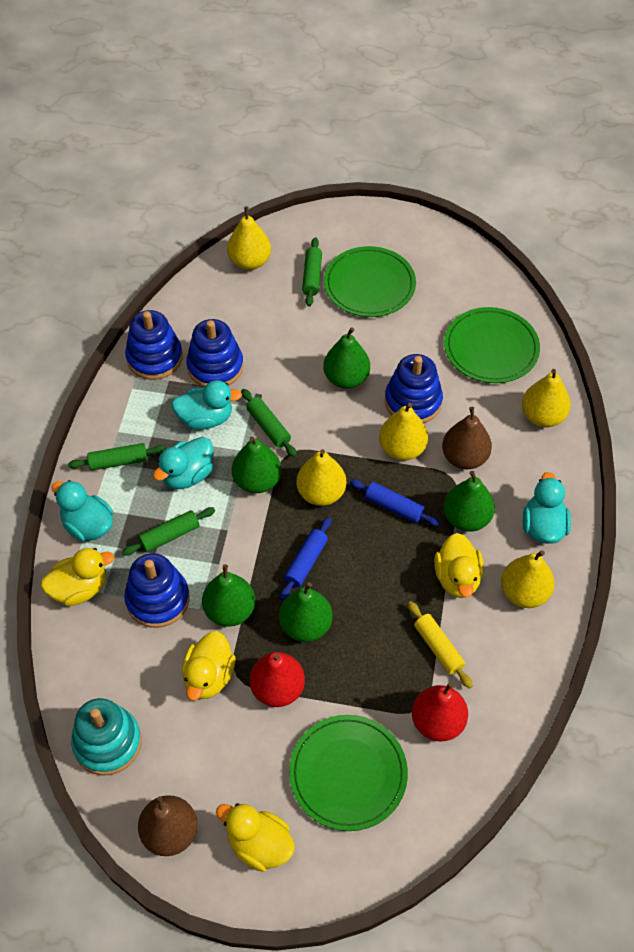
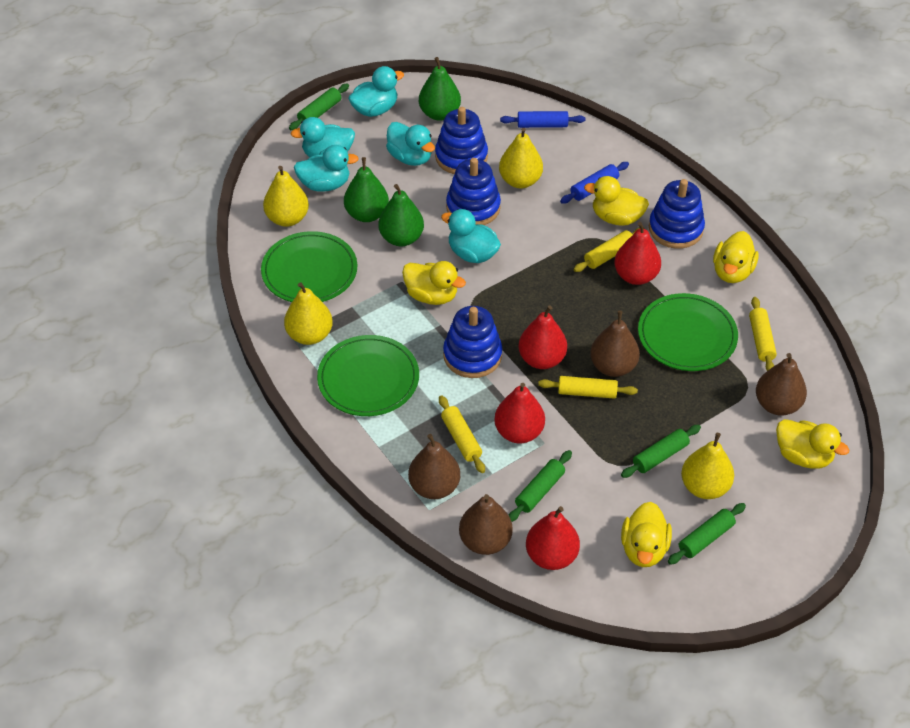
brown pear: [138,795,197,856] [442,407,492,470] = 2 -> [408,434,460,499] [459,494,513,555] [590,311,640,377] [756,353,807,416] = 4
green pear: [202,564,255,627] [232,436,281,493] [279,582,332,642] [323,327,370,389] [444,471,495,532] = 5 -> [344,157,389,222] [378,184,424,246] [419,57,461,121] = 3
red pear: [250,652,305,707] [412,682,468,742] = 2 -> [494,383,545,443] [518,305,567,369] [526,506,580,570] [614,222,661,285] = 4
turquoise duck: [51,480,113,542] [153,437,214,489] [171,380,242,430] [523,472,571,544] = 4 -> [291,117,355,157] [294,145,359,192] [348,66,404,117] [386,122,435,166] [441,209,501,263] = 5
turquoise stacking toy: [71,698,141,776] = 1 -> none = 0
yellow duck: [41,548,114,606] [182,631,236,701] [216,803,295,872] [434,533,484,598] = 4 -> [402,261,466,305] [584,176,649,226] [621,502,672,567] [713,231,758,283] [776,419,850,469] = 5
yellow pear: [227,206,271,270] [296,449,346,506] [379,403,428,461] [501,550,555,608] [522,369,571,427] = 5 -> [263,166,309,227] [284,282,333,345] [499,128,543,188] [681,433,734,499] = 4
yellow rolling pin: [408,601,473,689] = 1 -> [439,395,485,473] [538,376,638,399] [573,227,645,272] [749,297,777,371] = 4

